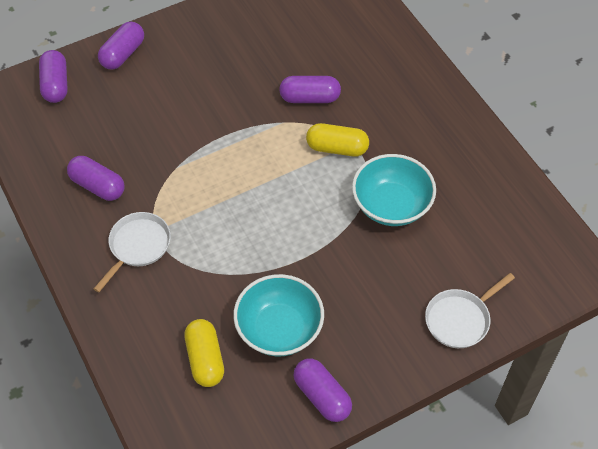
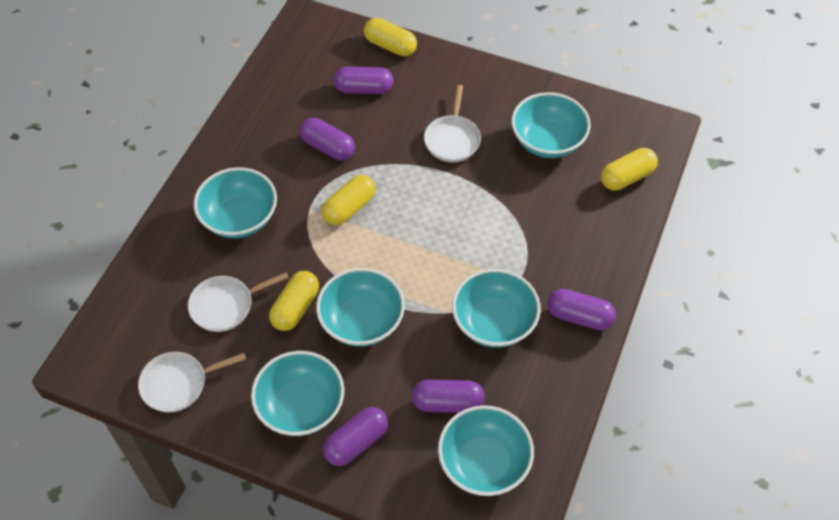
turquoise bowl: [233,274,324,356] [352,154,436,226] = 2 -> [194,167,277,238] [251,351,344,436] [316,268,405,347] [438,405,534,496] [452,269,541,348] [511,92,591,158] = 6
white pan: [94,212,171,292] [425,273,515,348] = 2 -> [138,352,246,413] [188,272,289,332] [424,85,481,162] = 3
yellow capsule: [184,319,224,387] [306,123,369,157] = 2 -> [269,271,319,331] [322,175,376,225] [364,18,417,56] [601,148,658,191] = 4

